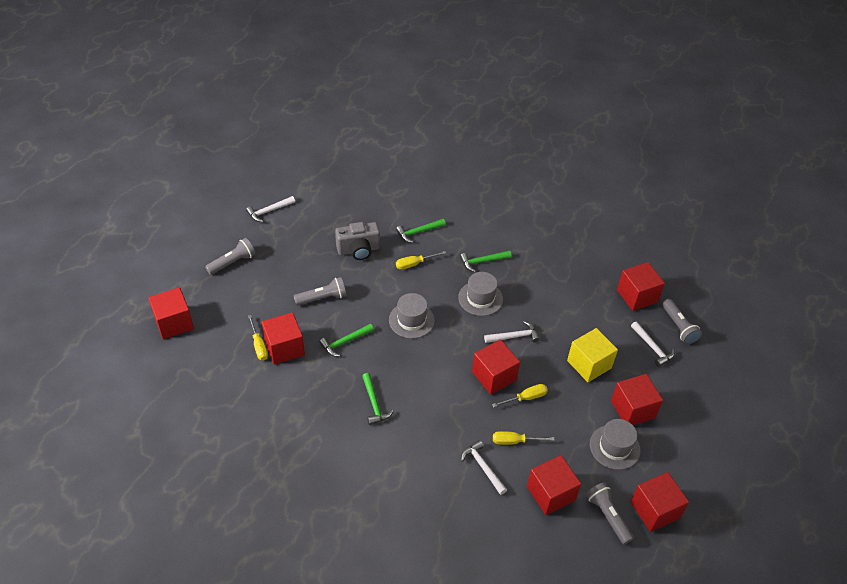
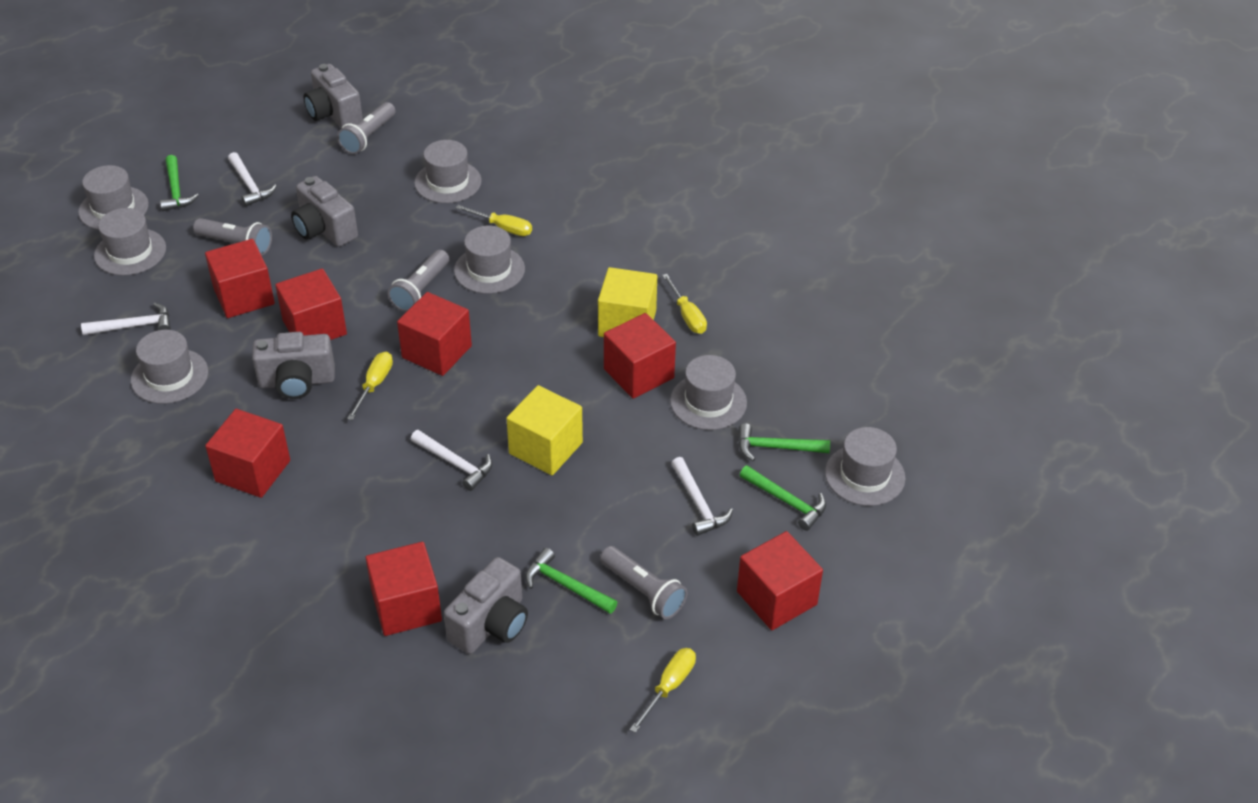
grey camera: [335,222,380,260] = 1 -> [252,332,335,399] [291,176,358,247] [304,64,363,128] [444,557,528,654] = 4
grey hat: [389,293,435,339] [458,272,503,316] [590,419,641,470] = 3 -> [78,165,149,230] [94,208,166,276] [131,330,208,404] [414,140,482,203] [454,226,525,294] [670,355,747,430] [825,427,905,506] = 7
yellow cube: [567,328,618,382] = 1 -> [507,385,583,475] [598,267,657,337] = 2

